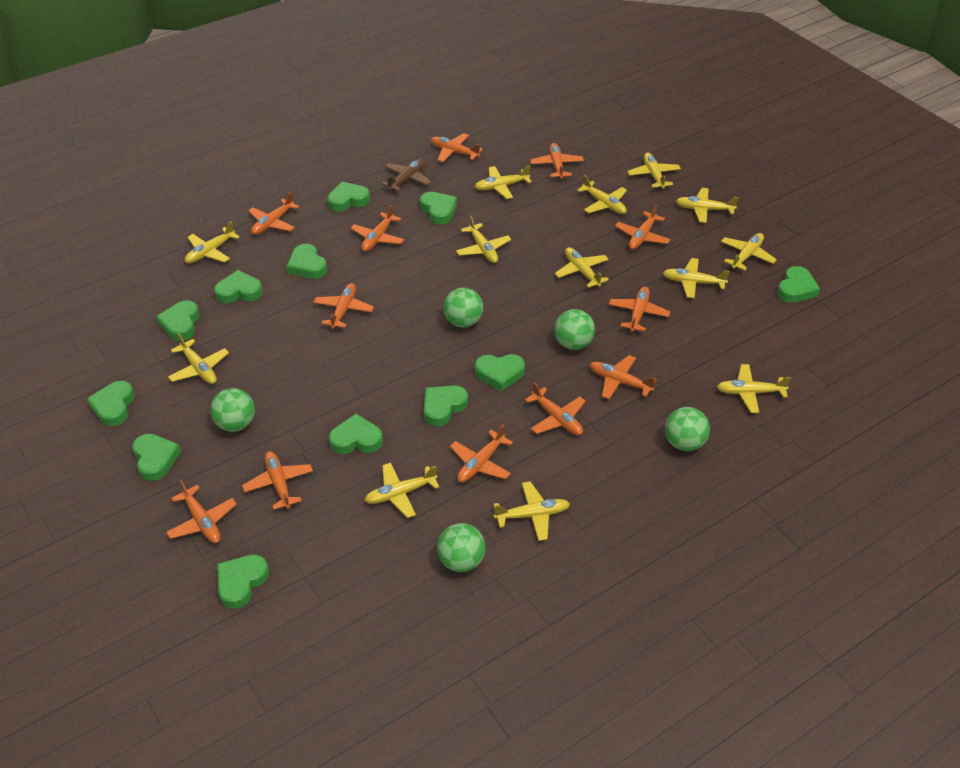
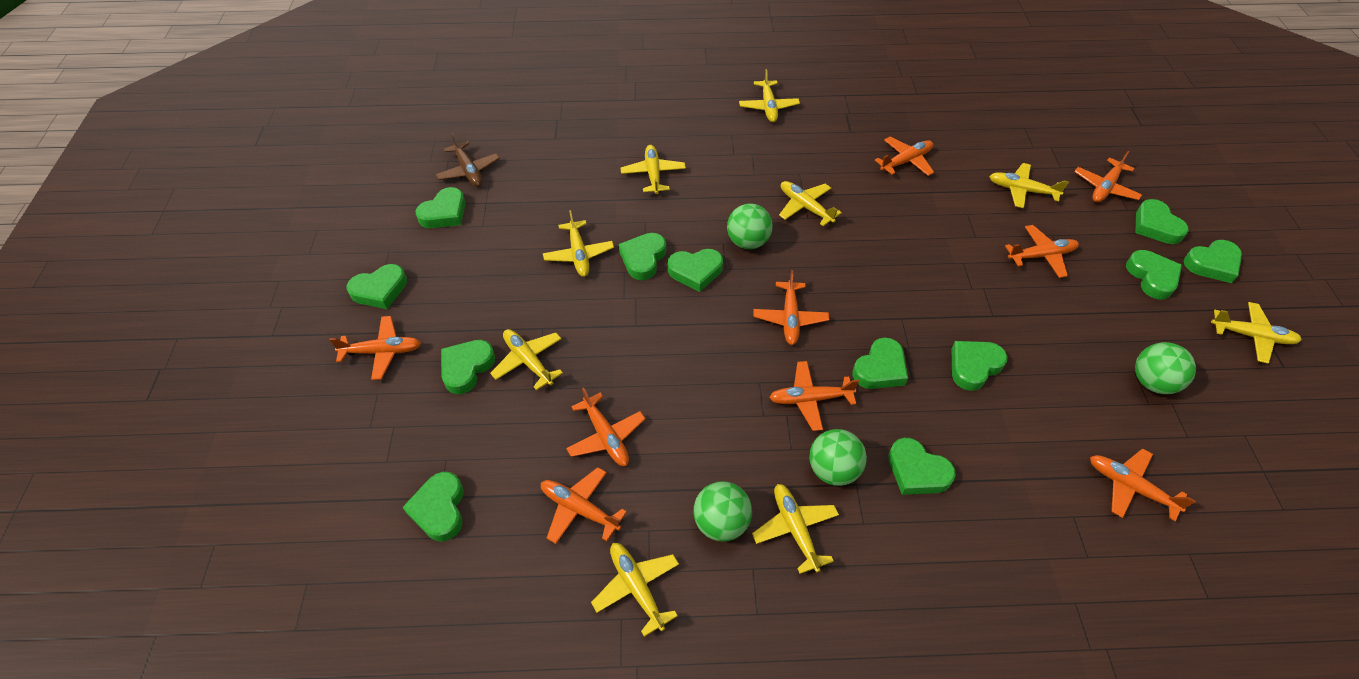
green ball: [210,388,255,432] [437,523,486,572] [443,288,483,327] [554,309,595,350] [665,407,710,451] = 5 -> [693,481,752,541] [727,203,773,249] [809,429,867,486] [1135,342,1196,394] = 4
orange plane: [166,480,237,543] [242,451,313,510] [248,192,300,235] [313,283,374,329] [351,204,404,251] [431,133,483,162] [450,424,513,483] [525,382,586,435] [530,143,584,179] [589,355,657,399] [609,287,670,332] [615,204,670,250] = 12 -> [329,316,421,380] [541,467,627,544] [566,387,645,466] [753,270,829,345] [769,361,859,431] [875,137,934,176] [1005,225,1079,278] [1074,151,1142,202] [1090,448,1195,521] = 9
yellow plane: [168,333,229,384] [185,221,240,263] [364,463,439,518] [456,215,511,263] [475,165,532,199] [493,482,570,541] [555,247,609,288] [577,175,627,214] [627,153,681,189] [663,258,730,298] [676,188,739,223] [717,364,791,413] [721,233,777,270] = 13 -> [490,329,563,391] [543,210,614,277] [591,543,679,637] [620,145,686,194] [739,69,800,122] [752,484,839,574] [779,181,842,226] [989,163,1069,208] [1211,302,1302,363] = 9

